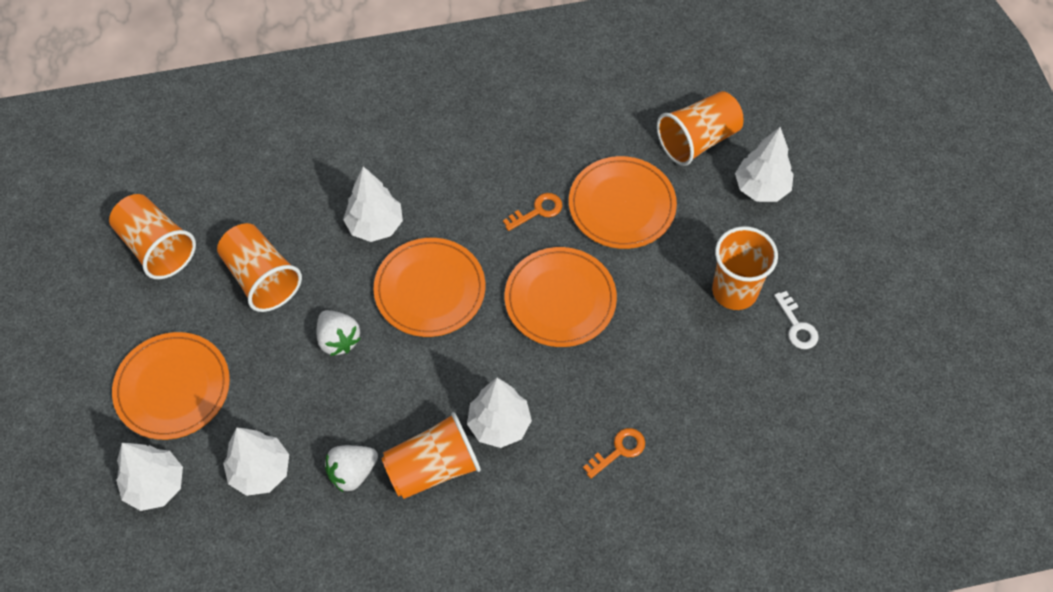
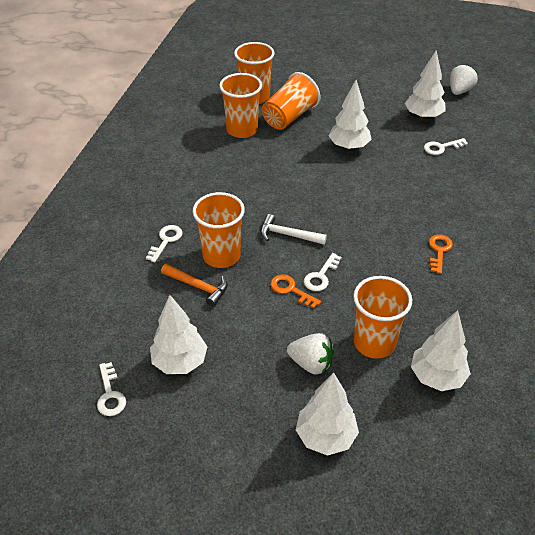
orange hammer: none = 0 -> [161,264,228,307] = 1
orange plate: [112,332,230,440] [373,238,485,337] [505,247,617,347] [569,156,677,249] = 4 -> none = 0
white hammer: none = 0 -> [260,214,327,245] = 1
white key: [774,291,819,349] = 1 -> [97,362,126,416] [146,225,183,262] [304,253,341,291] [424,138,468,155] = 4

